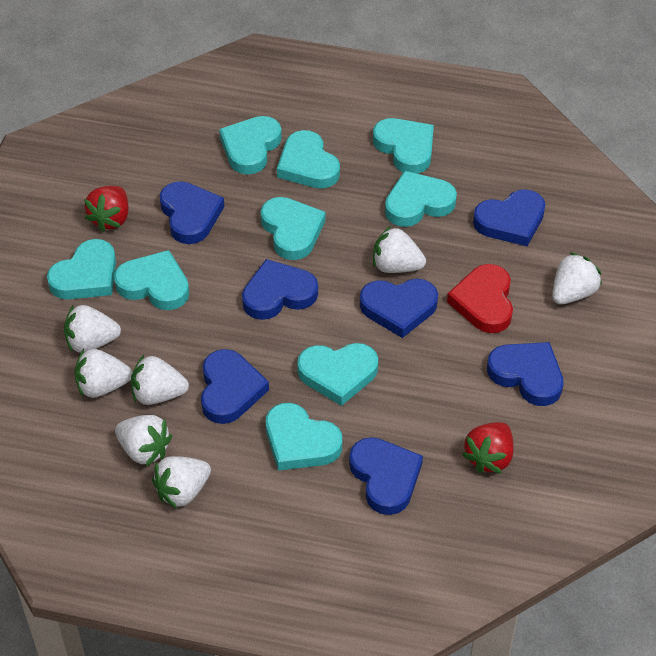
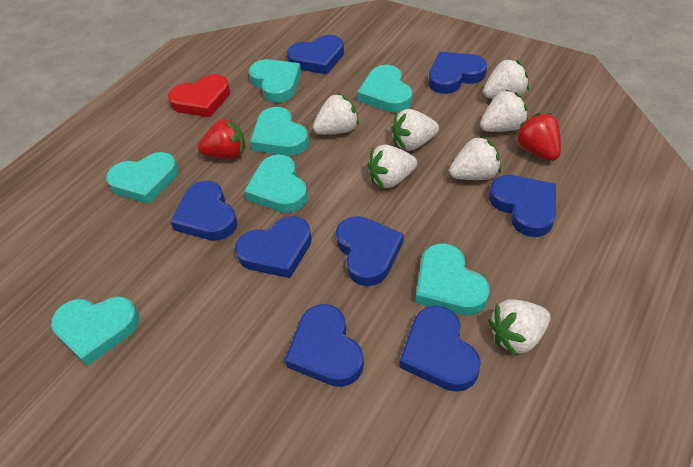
blue heart: [160,181,224,244] [201,349,269,424] [242,259,318,320] [349,437,423,515] [360,279,438,338] [473,189,545,246] [487,342,563,406] = 7 -> [170,181,238,241] [235,216,312,278] [285,304,364,387] [287,35,344,74] [336,216,403,286] [400,306,481,392] [429,52,487,94] [489,175,556,237] = 8
turquoise heart: [47,239,116,300] [114,250,189,310] [219,116,282,175] [260,197,325,260] [266,403,342,471] [277,130,340,189] [297,343,378,406] [373,118,434,174] [385,171,457,227] = 9 -> [51,296,139,366] [106,152,179,204] [244,154,308,213] [248,59,301,103] [250,107,309,156] [357,65,412,113] [416,244,490,315] = 7

